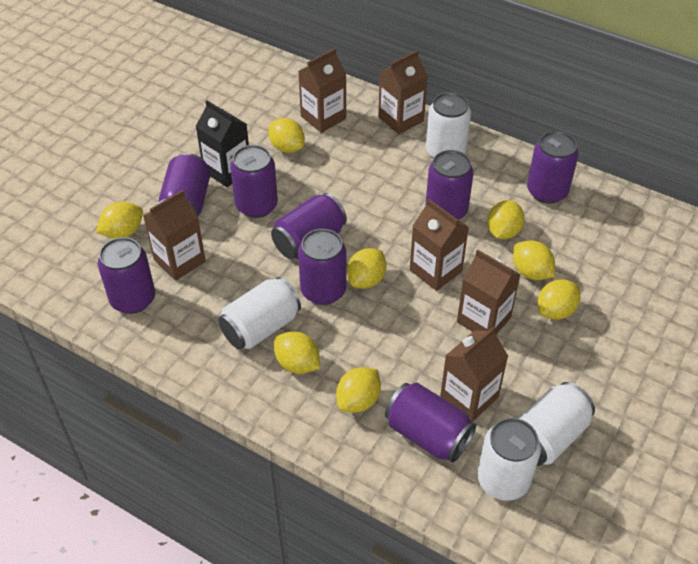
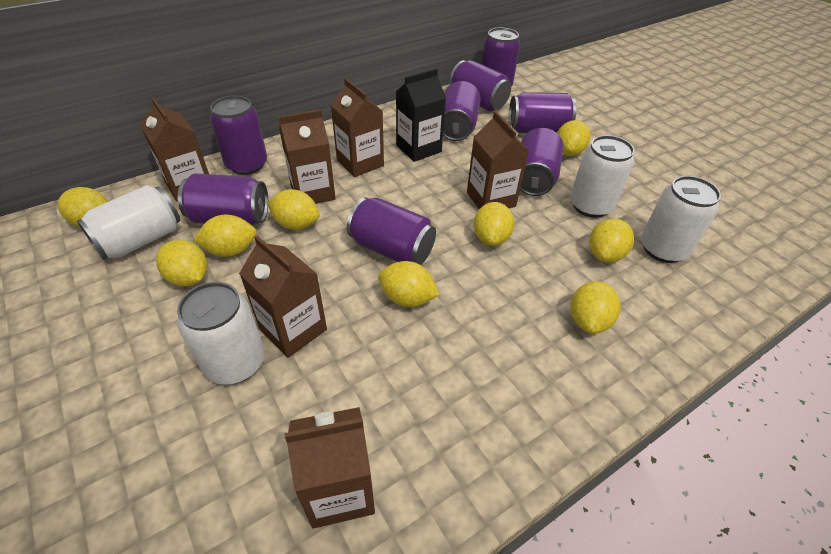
yellow lemon: [96,202,143,239] [268,118,305,153] [274,331,320,374] [336,367,381,413] [347,248,387,289] [487,200,524,239] [513,240,555,280] [538,279,580,320] = 8 -> [58,187,108,227] [156,240,207,286] [193,215,257,257] [268,189,320,230] [378,261,439,307] [474,202,515,246] [557,120,590,156] [571,281,620,334] [589,218,634,263] = 9

